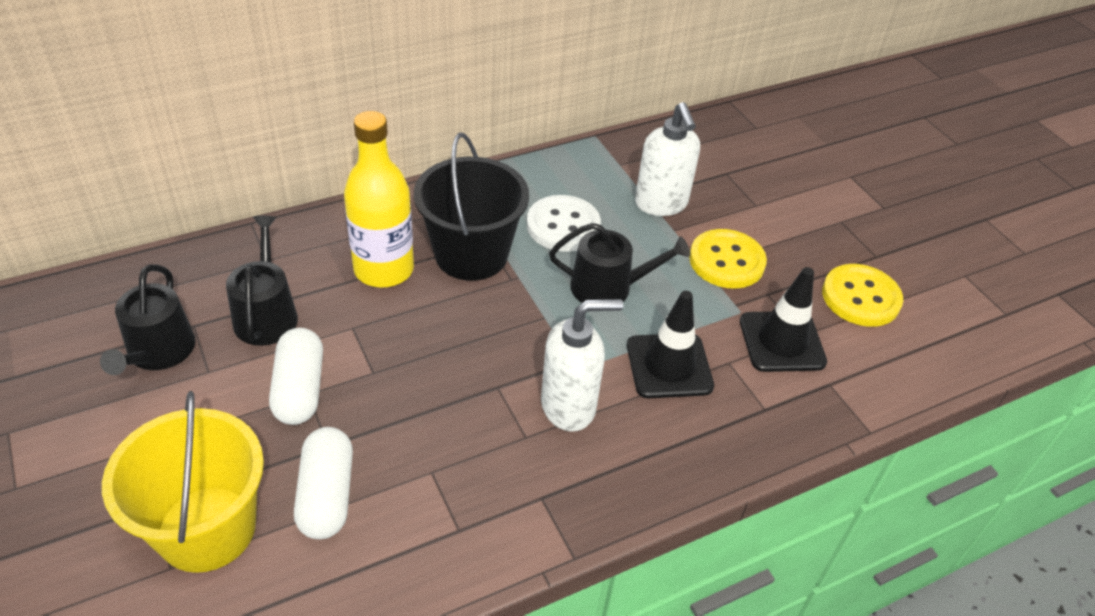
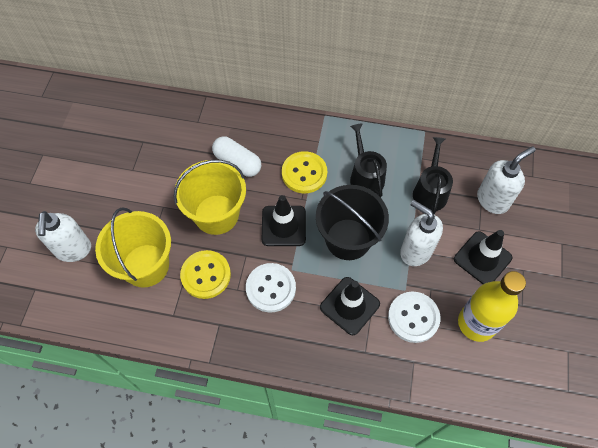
black traffic cone: [627,291,714,398] [740,267,827,372] = 2 -> [262,195,306,246] [320,277,380,335] [454,230,512,284] = 3
black watering can: [100,265,196,375] [226,216,298,346] [549,223,690,303] = 3 -> [350,123,387,197] [413,137,453,214] = 2
white button: [527,195,601,252] = 1 -> [246,263,296,313] [388,291,440,343] = 2
white capsule: [269,328,323,425] [294,427,353,539] = 2 -> [212,136,261,177] = 1
white soap dispenser: [541,299,623,432] [635,102,700,216] = 2 -> [35,211,91,262] [400,200,443,266] [477,146,536,214] = 3
yellow bucket: [102,391,264,573] = 1 -> [95,207,171,287] [174,160,246,235] = 2

